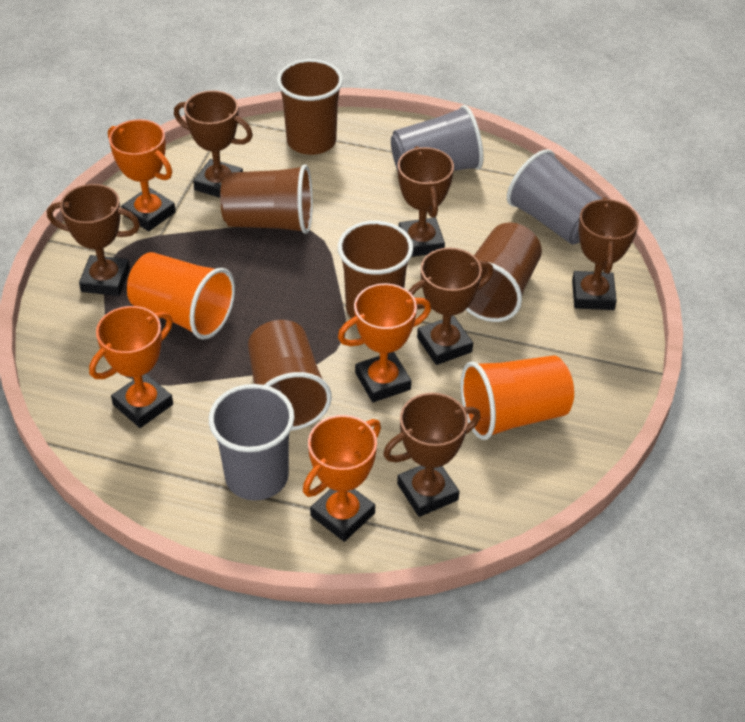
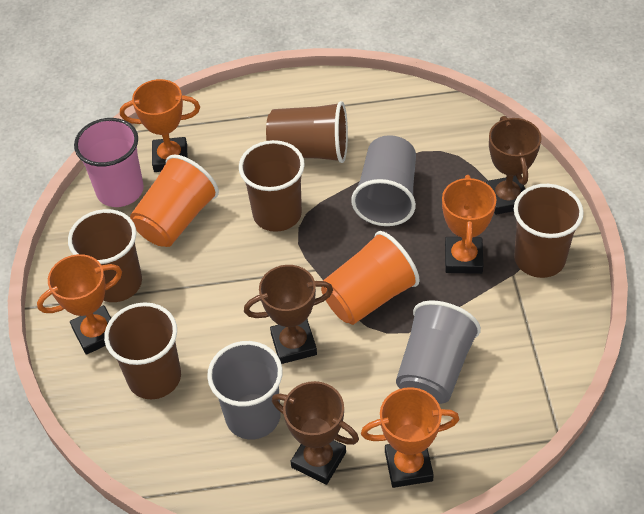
brown trophy: [47,184,140,296] [174,90,253,198] [383,393,480,517] [398,146,454,257] [409,248,493,365] [572,197,639,310] = 6 -> [244,265,333,364] [272,381,359,485] [486,116,541,215] = 3
pink cup: none = 0 -> [74,118,144,207] = 1

